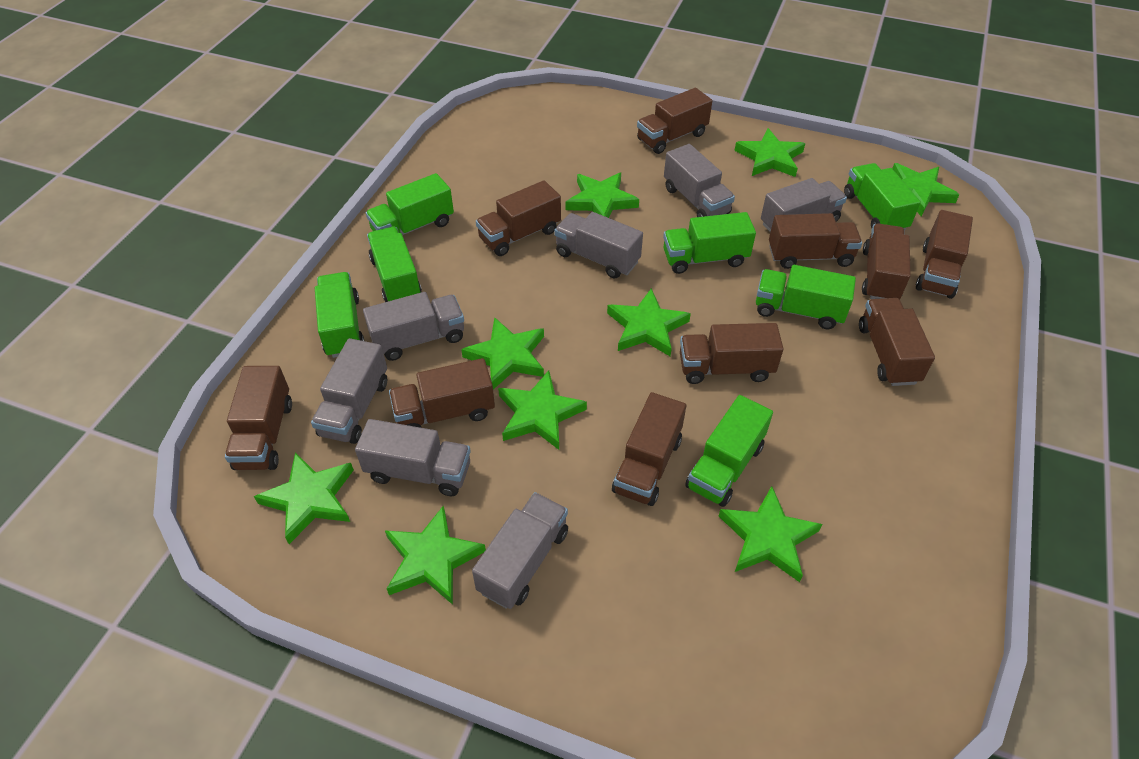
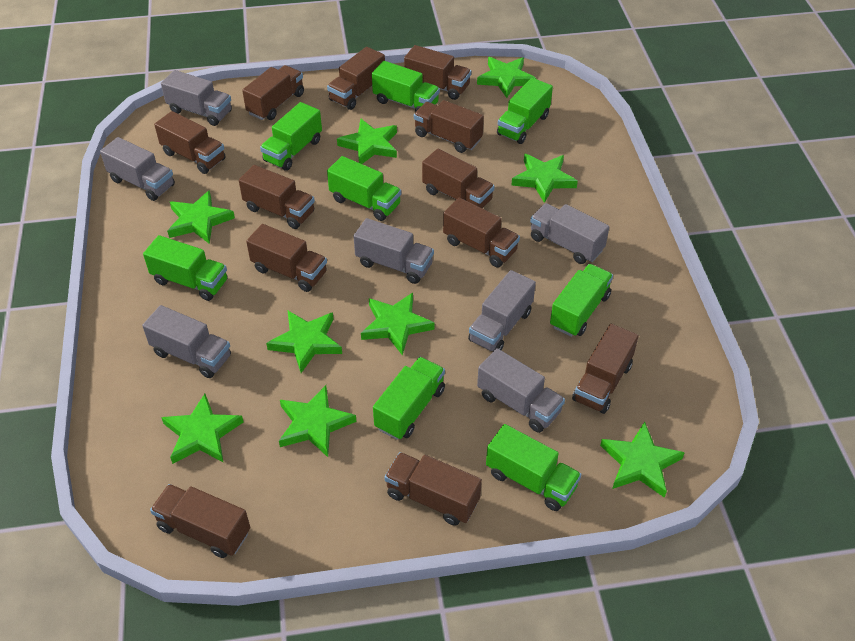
brown truck: [225,366,292,470] [389,358,495,428] [476,180,561,256] [612,392,686,506] [637,88,712,154] [680,323,783,384] [769,213,862,269] [859,298,935,386] [862,223,911,299] [916,210,973,299] = 10 -> [150,484,250,558] [154,111,226,174] [239,165,315,229] [242,65,304,120] [246,224,327,292] [327,47,385,110] [385,452,482,526] [404,45,471,100] [414,100,484,153] [422,149,495,208] [443,198,520,268] [572,324,639,414] = 12
green truck: [315,272,364,358] [366,173,454,235] [367,227,422,302] [663,212,756,274] [685,395,773,507] [756,265,856,329] [844,163,921,231] = 7 -> [143,235,227,301] [260,102,322,171] [327,156,401,221] [372,61,440,112] [373,357,445,440] [486,424,581,511] [497,78,553,144] [550,264,613,337] = 8

